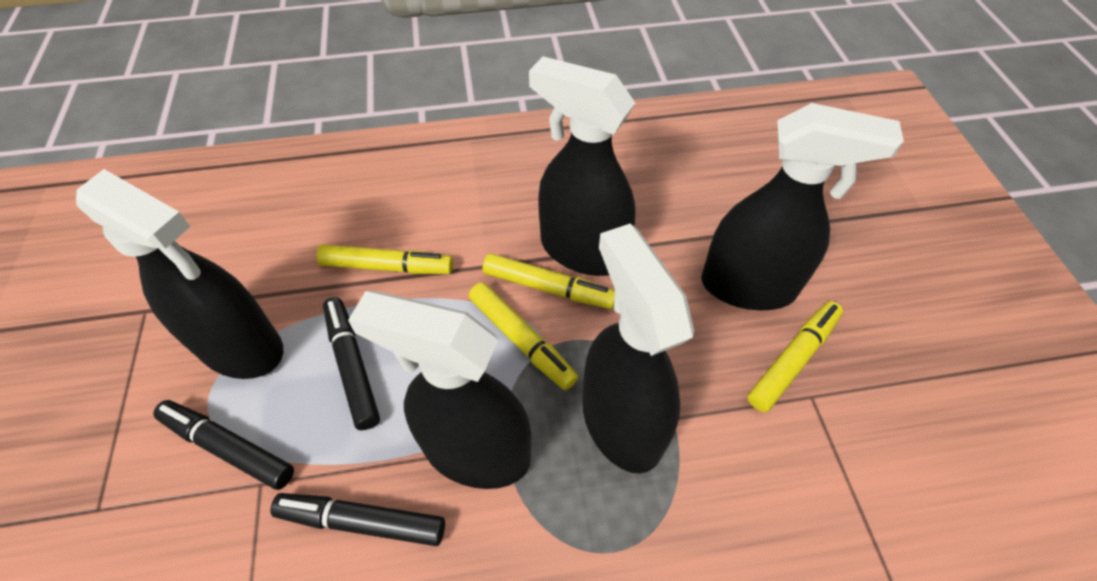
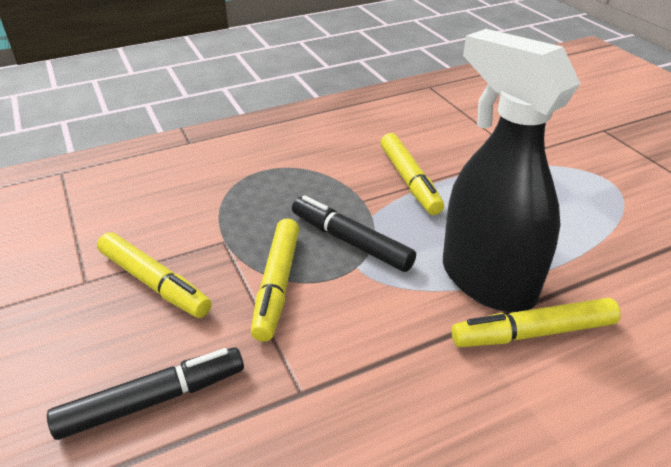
black marker: [153,400,294,490] [270,493,445,546] [323,297,380,430] = 3 -> [47,347,244,440] [292,195,416,272] = 2
black spray bottle: [76,169,283,379] [348,291,532,489] [529,57,636,276] [583,223,694,473] [701,103,904,310] = 5 -> [443,29,581,312] = 1

